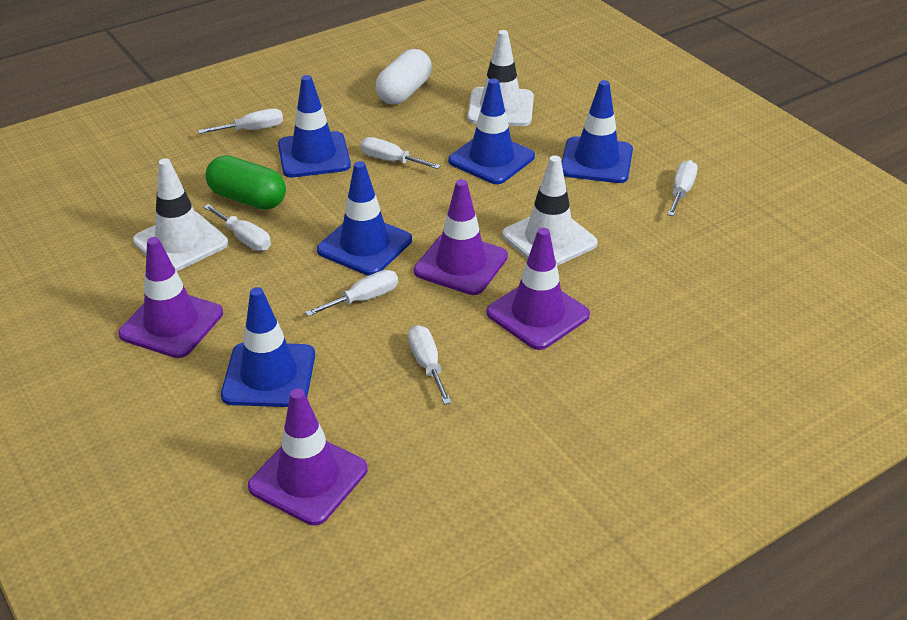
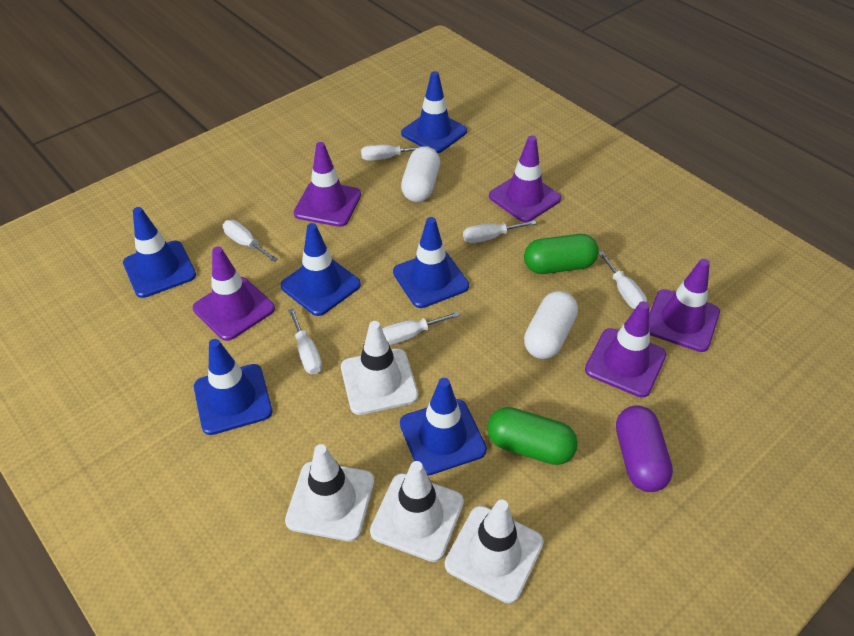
blue traffic cone: [221,287,315,407] [278,75,351,177] [317,161,412,276] [448,78,535,184] [561,80,633,183] = 5 -> [123,207,196,298] [194,339,272,435] [281,223,361,316] [393,217,469,308] [400,378,487,476] [401,71,467,153] = 6
green capsule: [205,155,286,210] = 1 -> [487,407,578,465] [524,234,599,274] = 2
purple capsule: none = 0 -> [616,405,673,492] = 1
purple traffic cone: [118,237,223,358] [248,388,367,526] [414,179,508,295] [487,228,590,350] = 4 -> [193,247,275,341] [294,142,361,227] [489,135,561,222] [585,301,666,398] [649,259,720,352] = 5
white capsule: [375,49,432,104] = 1 -> [401,146,440,202] [524,291,578,359] = 2
white traffic cone: [133,158,228,271] [467,30,534,126] [502,155,598,266] = 3 -> [285,444,374,541] [341,321,418,415] [370,461,464,562] [445,500,544,603] = 4

